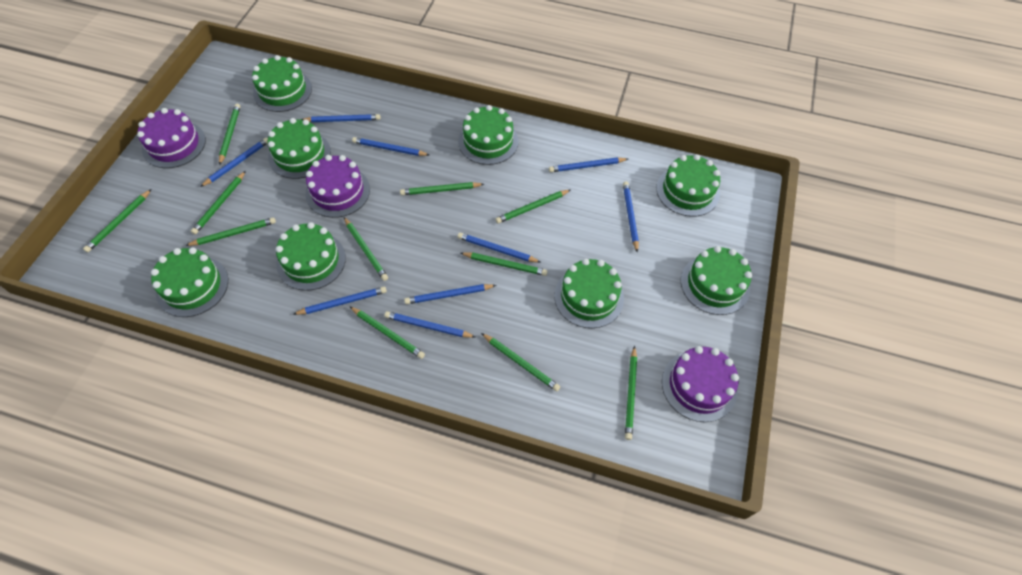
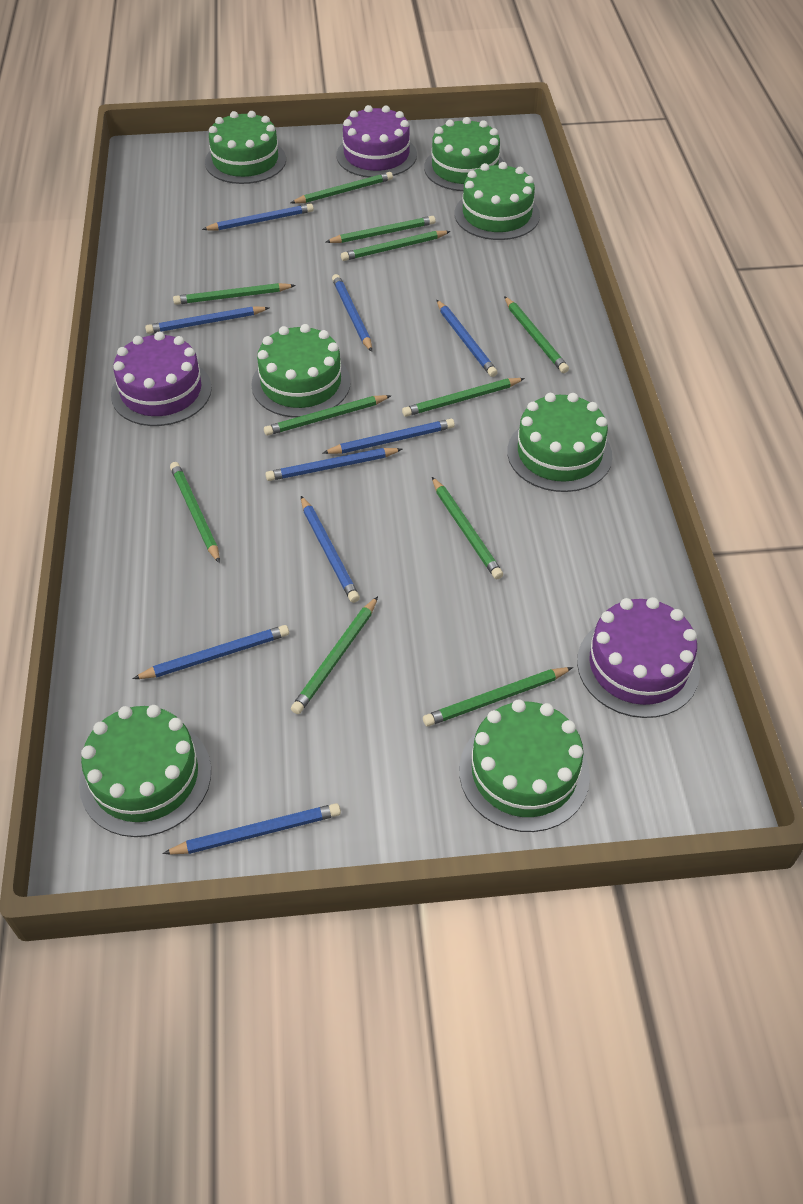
green cake: [151,247,228,317] [252,55,312,112] [268,118,331,179] [276,222,346,291] [458,105,519,165] [554,258,624,328] [656,154,720,217] [681,246,752,315] = 8 -> [79,705,211,837] [205,111,286,184] [251,324,351,418] [424,117,504,191] [455,162,540,240] [459,699,590,832] [507,393,612,492] = 7

